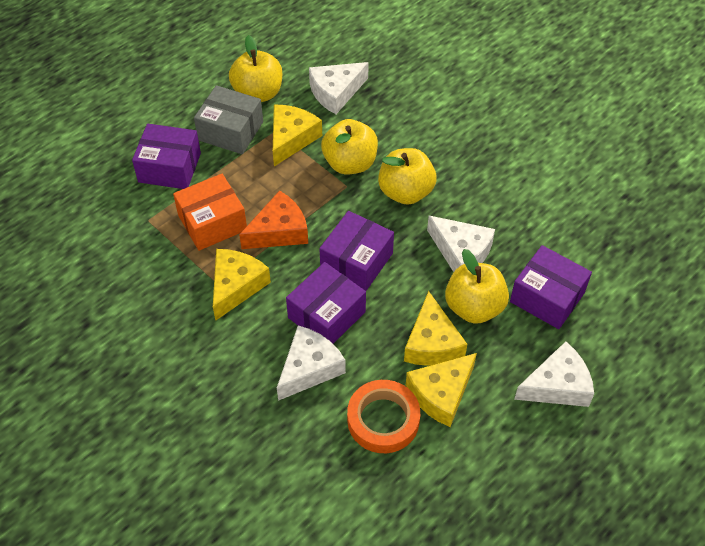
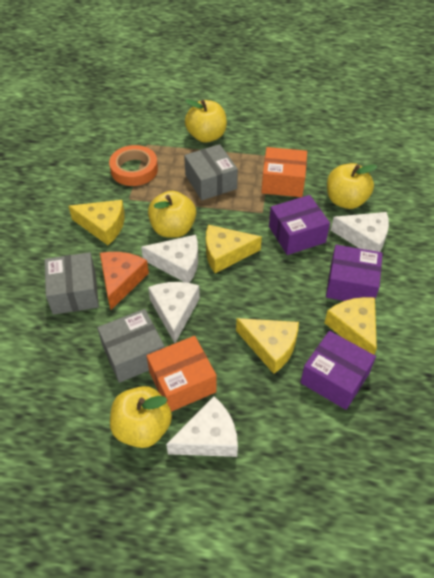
grey box: [194,85,263,154] = 1 -> [45,252,99,315] [97,309,164,383] [184,144,238,200] = 3
orange box: [173,174,247,251] = 1 -> [147,336,217,412] [261,147,307,197] = 2
purple box: [132,124,201,189] [286,262,366,344] [319,211,394,291] [510,245,592,329] = 4 -> [269,195,330,255] [300,331,376,410] [326,245,383,301] = 3

